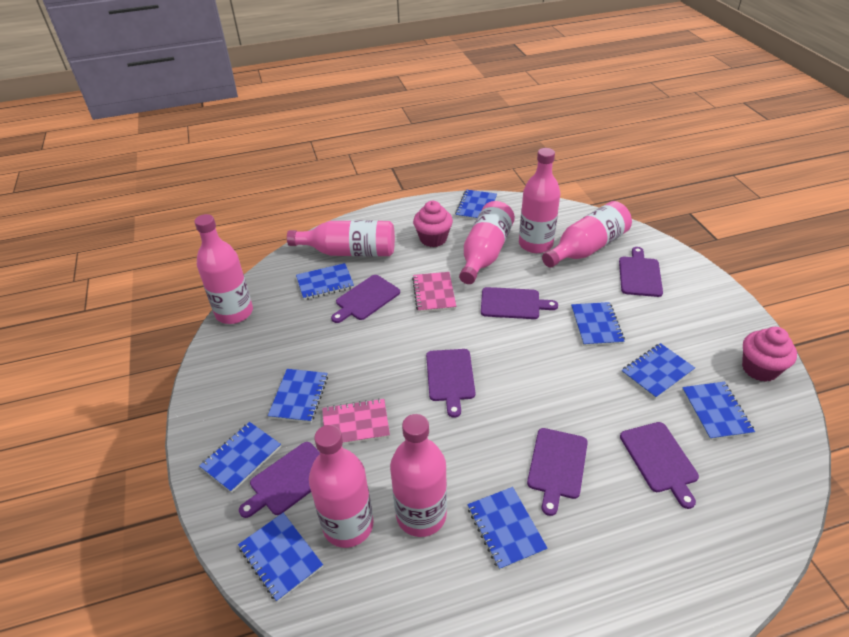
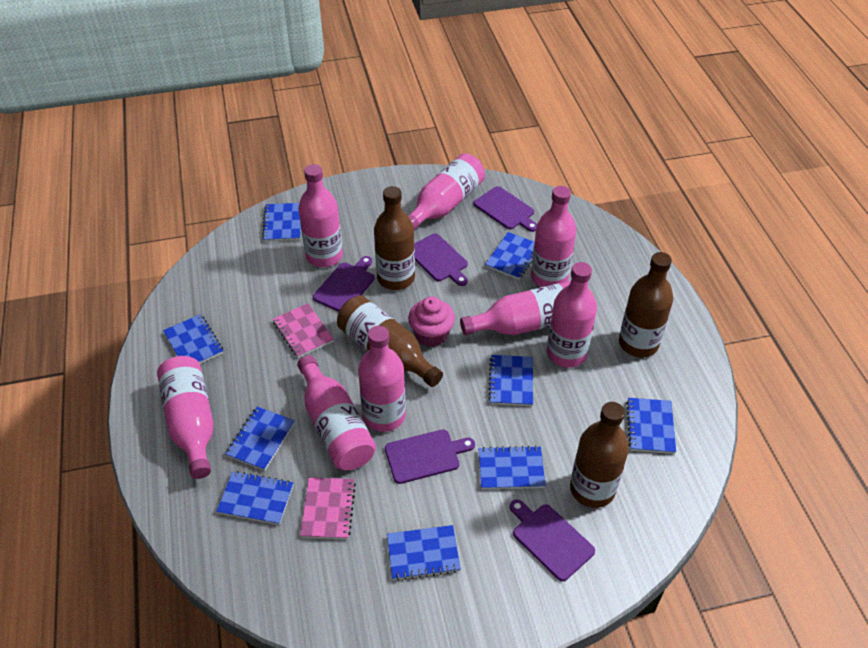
brown bottle: none = 0 -> [337,296,443,387] [374,186,415,290] [570,402,629,508] [619,252,673,357] = 4
pink bottle: [194,214,253,324] [287,220,395,256] [309,425,374,548] [390,414,447,537] [459,201,515,284] [519,148,560,253] [542,201,632,268] = 7 -> [157,356,214,479] [297,355,376,470] [298,164,343,267] [358,326,406,432] [408,153,485,231] [460,281,571,335] [531,186,577,287] [547,262,597,368] = 8
pink cupcake: [413,201,453,247] [742,327,797,382] = 2 -> [408,296,455,347] = 1
purple cutting board: [239,442,320,518] [331,275,400,323] [426,349,475,418] [481,287,558,319] [527,428,588,516] [619,247,663,297] [620,422,699,509] = 7 -> [313,256,375,312] [385,429,475,484] [414,233,468,286] [473,186,537,232] [510,499,595,581] = 5

